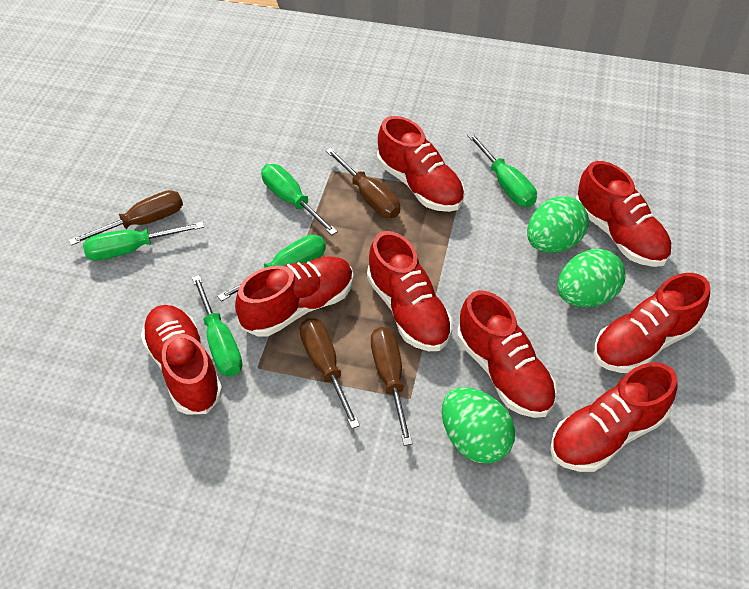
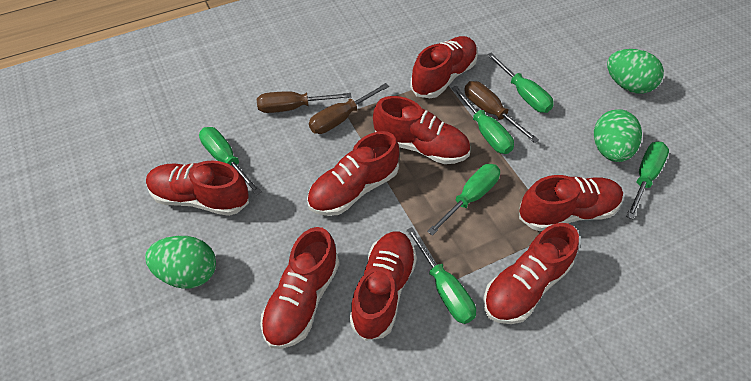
brown screwdriver: [69,190,183,246] [300,318,360,429] [326,148,400,218] [371,327,413,446] = 4 -> [257,91,352,113] [309,83,389,134] [464,81,539,143] = 3
green screwdriver: [83,222,204,261] [192,275,242,376] [217,235,326,302] [261,164,338,235] [467,133,537,207] = 5 -> [199,127,262,195] [406,227,476,324] [427,164,500,236] [452,86,514,154] [487,53,554,113] [626,142,669,220] = 6

